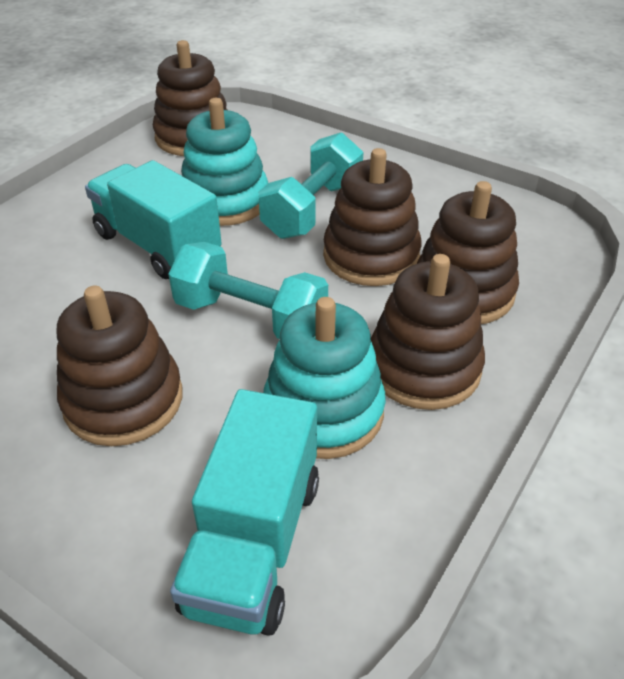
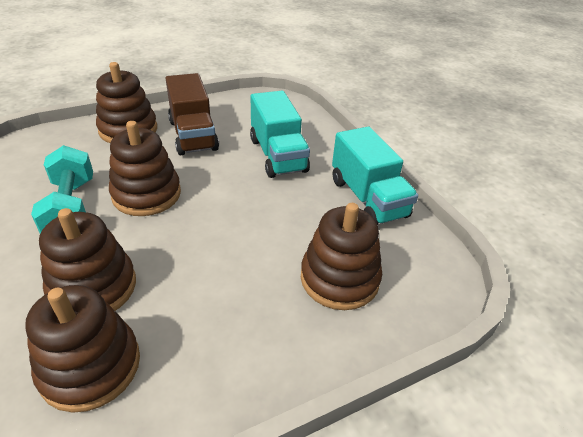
brown truck: none = 0 -> [165,73,219,155] = 1
turquoise dumbbell: [169,242,328,339] [258,132,363,239] = 2 -> [31,145,93,233] = 1
turquoise stacking toy: [181,98,268,226] [263,297,386,459] = 2 -> none = 0

